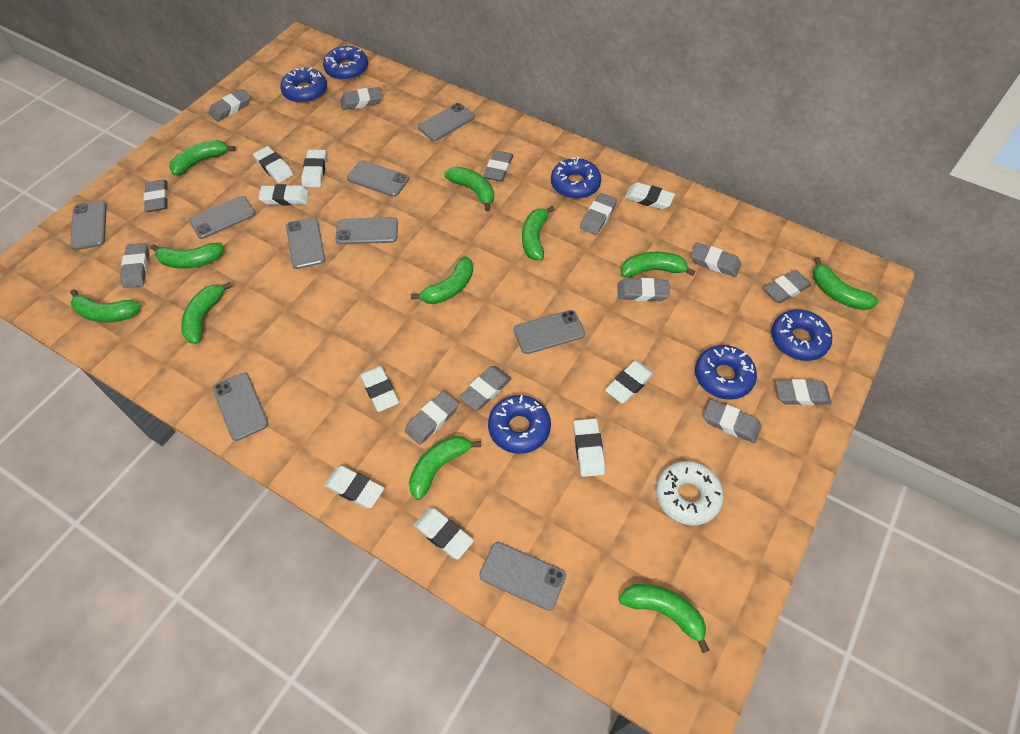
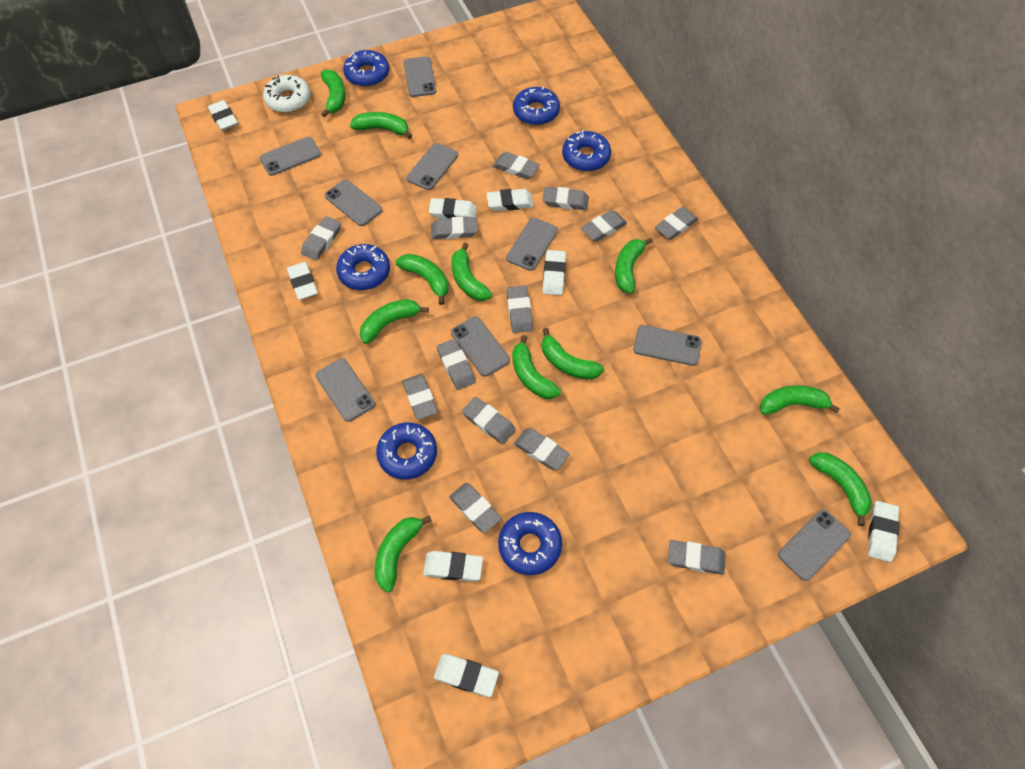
white eraser: [253,146,293,183] [259,184,309,205] [301,149,327,188] [324,466,384,508] [360,366,399,412] [414,507,474,560] [574,418,605,477] [605,361,654,403] [625,182,675,210] = 9 -> [208,100,238,131] [287,262,318,300] [423,551,483,582] [429,198,477,219] [434,654,499,697] [486,189,534,211] [542,250,566,295] [868,501,900,562] = 8

